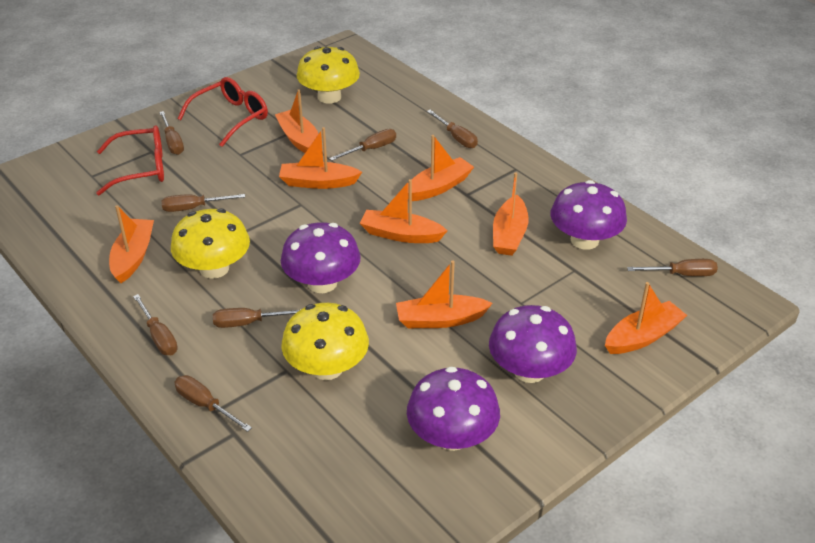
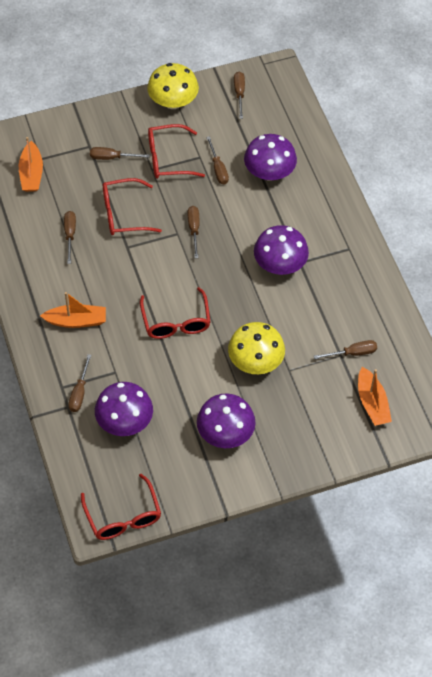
brown screwdriver: [133,294,178,355] [159,111,184,155] [161,194,245,212] [174,375,252,432] [213,308,301,328] [329,129,396,161] [427,110,478,148] [627,259,718,276] = 8 -> [64,211,76,264] [68,354,91,412] [90,147,150,160] [188,206,199,258] [206,136,229,185] [234,72,245,119] [314,340,377,359] = 7
orange boat: [109,205,154,283] [275,89,318,153] [279,127,362,189] [360,179,448,243] [396,260,493,328] [408,135,474,201] [493,172,529,256] [605,282,687,354] = 8 -> [19,137,43,192] [40,292,106,328] [358,367,392,426] = 3
red glasses: [96,125,164,195] [177,77,268,147] = 2 -> [81,474,161,540] [103,178,162,235] [140,287,210,339] [148,124,205,179] = 4
yellow mushroom: [171,208,250,279] [281,303,369,380] [297,46,360,104] = 3 -> [147,63,199,109] [228,322,285,374] = 2

